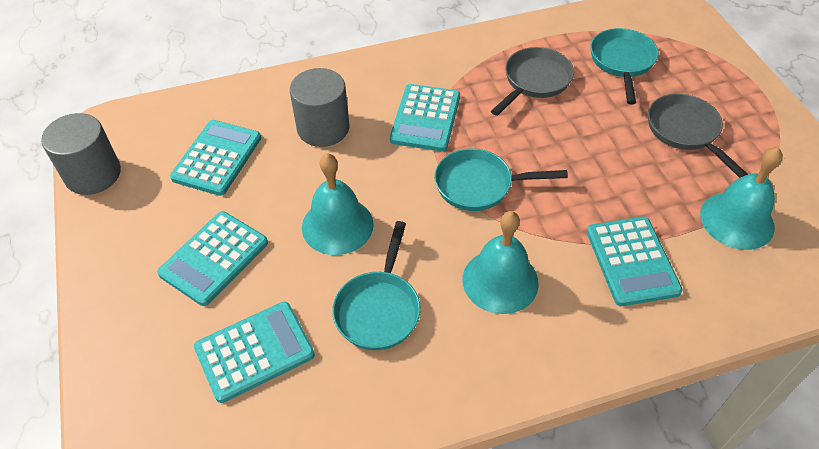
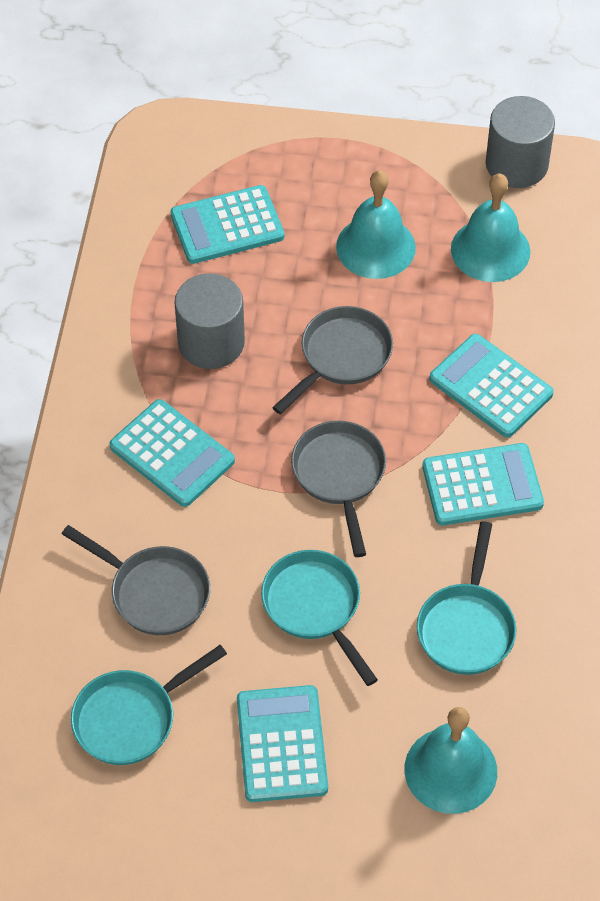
grey pan: [491,47,574,116] [648,94,748,178] = 2 -> [62,525,210,635] [272,306,393,414] [291,421,386,557] = 3

